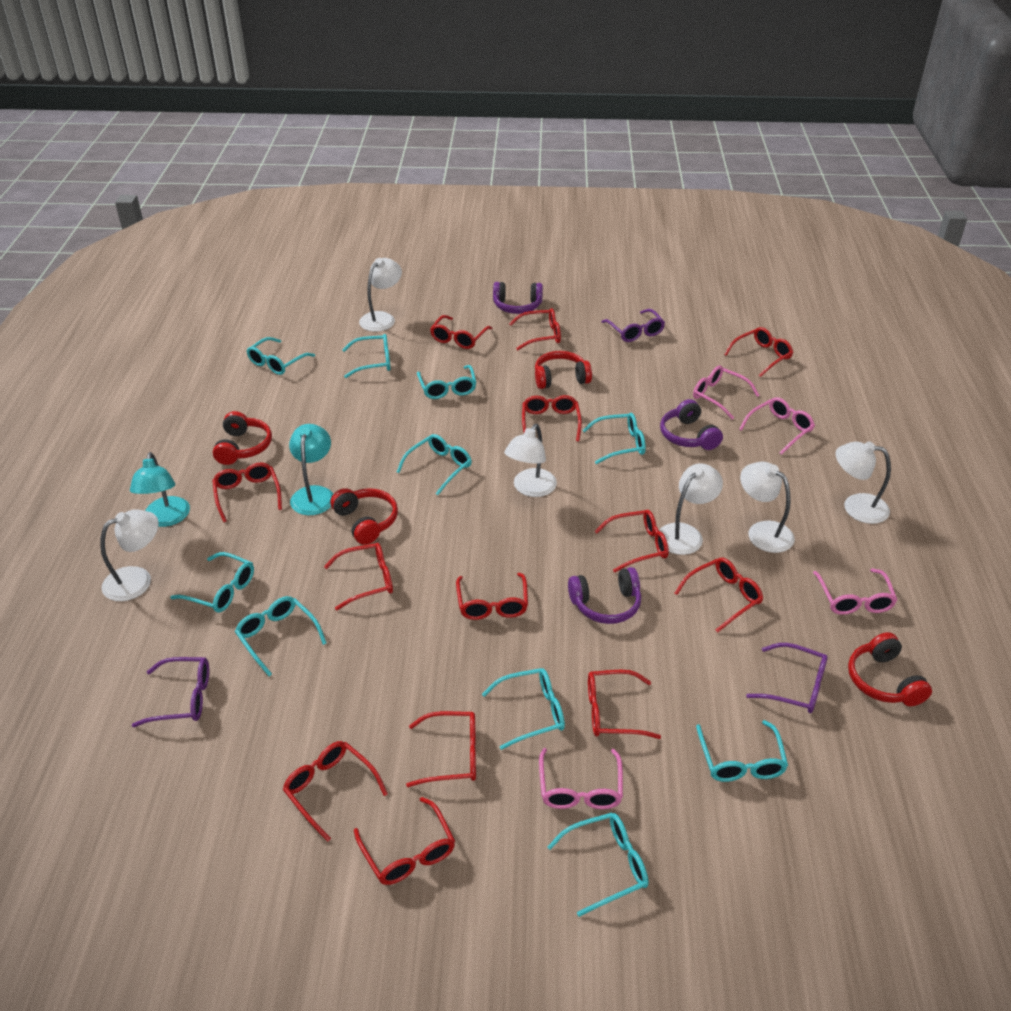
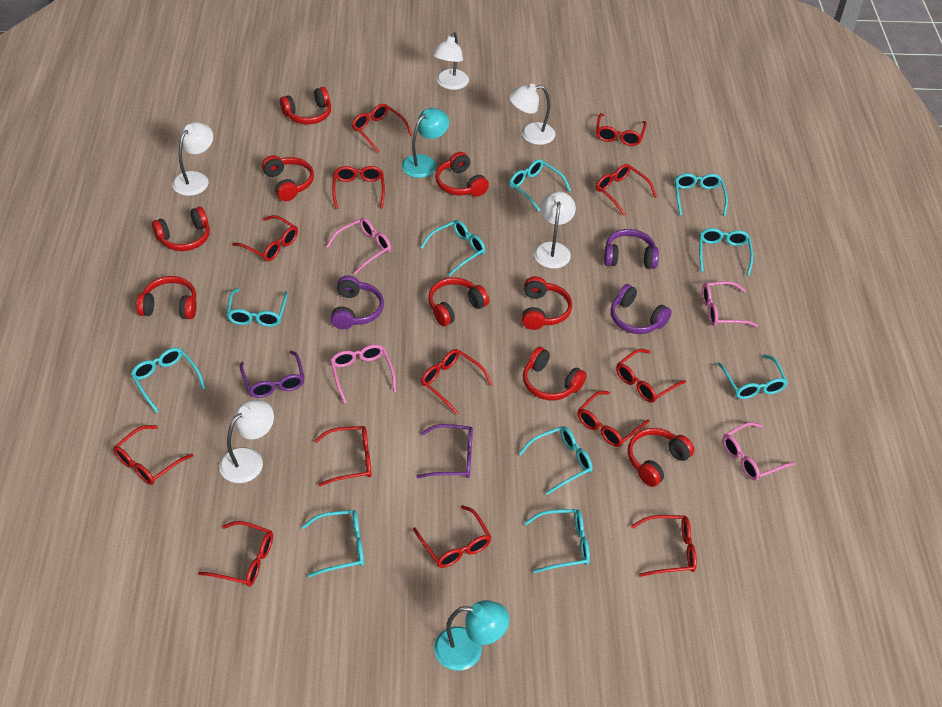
purple glasses: [132,657,209,727] [602,309,665,342] [746,643,828,713] = 3 -> [240,350,305,398] [417,424,473,478] = 2
red headphones: [213,411,272,465] [331,488,398,545] [535,351,592,389] [848,632,932,706] = 4 -> [136,276,197,319] [152,207,210,251] [262,155,314,201] [280,87,331,124] [428,277,489,326] [435,152,489,197] [522,276,572,330] [523,347,587,400] [628,428,694,487] = 9
white lamp: [100,509,159,601] [359,258,402,332] [504,424,557,497] [659,463,723,555] [740,462,795,553] [836,441,891,524] = 6 -> [172,122,213,196] [219,400,274,483] [432,32,469,90] [509,83,555,145] [534,191,576,268] = 5

